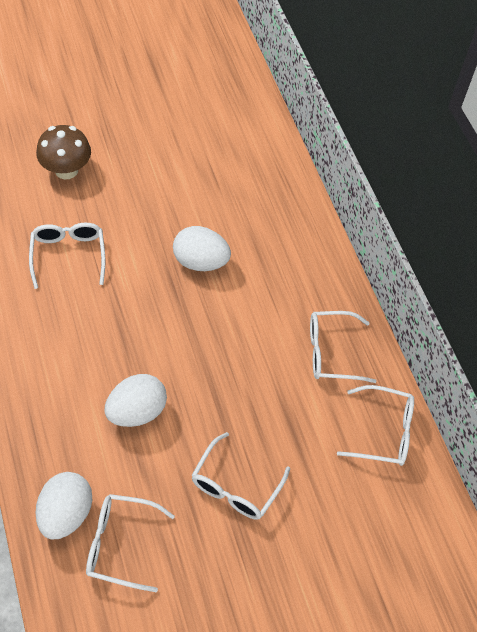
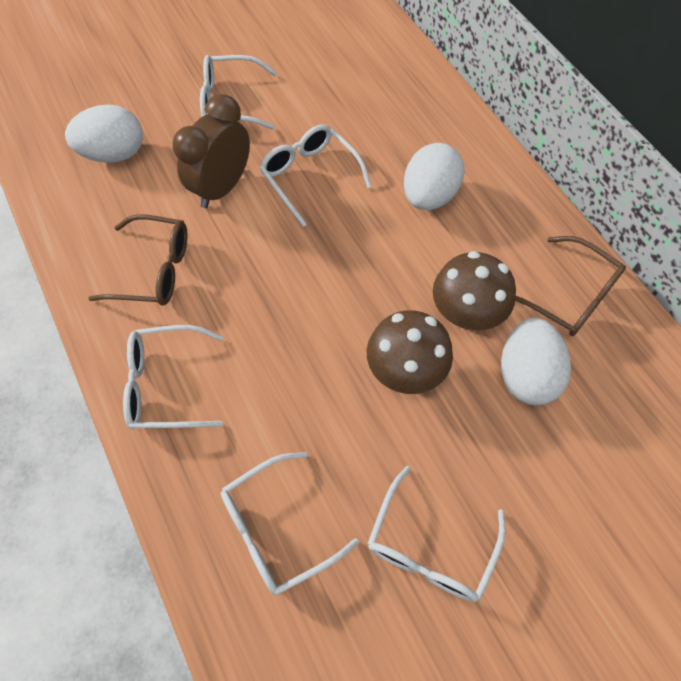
brown clock: none = 0 -> [172,94,250,208] = 1
brown glasses: none = 0 -> [88,214,188,305] [515,236,626,336] = 2
brown mushroom: [36,125,91,179] = 1 -> [367,310,453,394] [433,251,516,330] = 2

